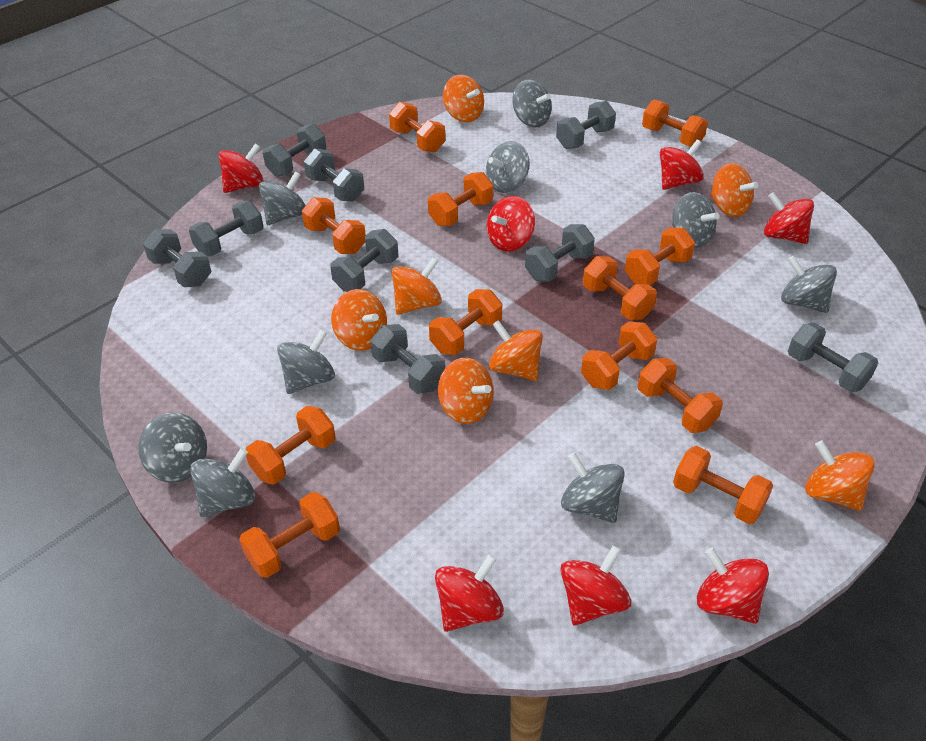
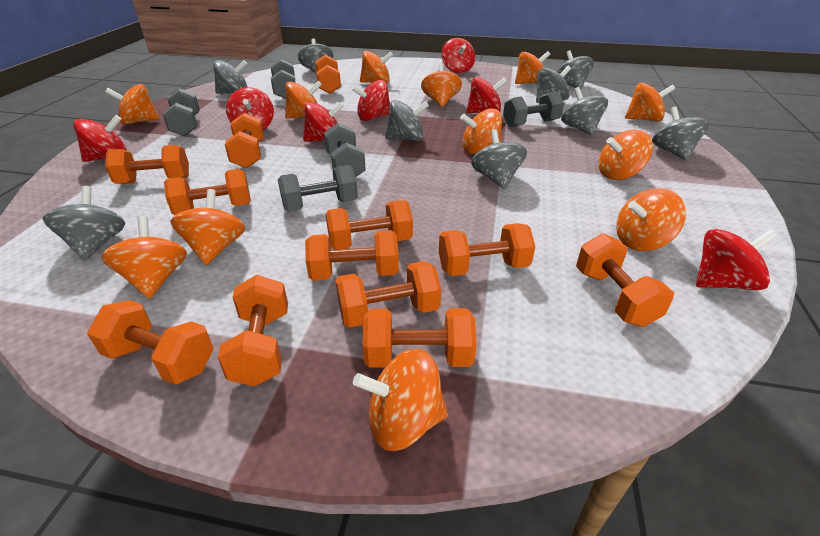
grey dumbbell: [143,229,211,287] [189,201,263,256] [263,124,326,177] [304,148,364,201] [330,229,398,292] [371,324,445,394] [525,224,595,282] [556,101,616,149] [788,322,878,392] = 9 -> [163,89,200,136] [271,59,296,99] [278,165,358,211] [324,123,366,177] [503,91,564,127] = 5
orange spinning top: [331,289,387,351] [391,258,442,315] [438,358,494,424] [443,75,484,122] [489,320,543,381] [710,163,758,217] [805,441,875,511] = 7 -> [101,216,187,299] [105,84,160,125] [170,189,245,265] [285,81,322,119] [353,349,448,451] [360,51,393,84] [421,64,462,107] [460,108,502,154] [515,51,550,84] [599,130,653,180] [616,188,686,251] [625,82,675,122] = 12

